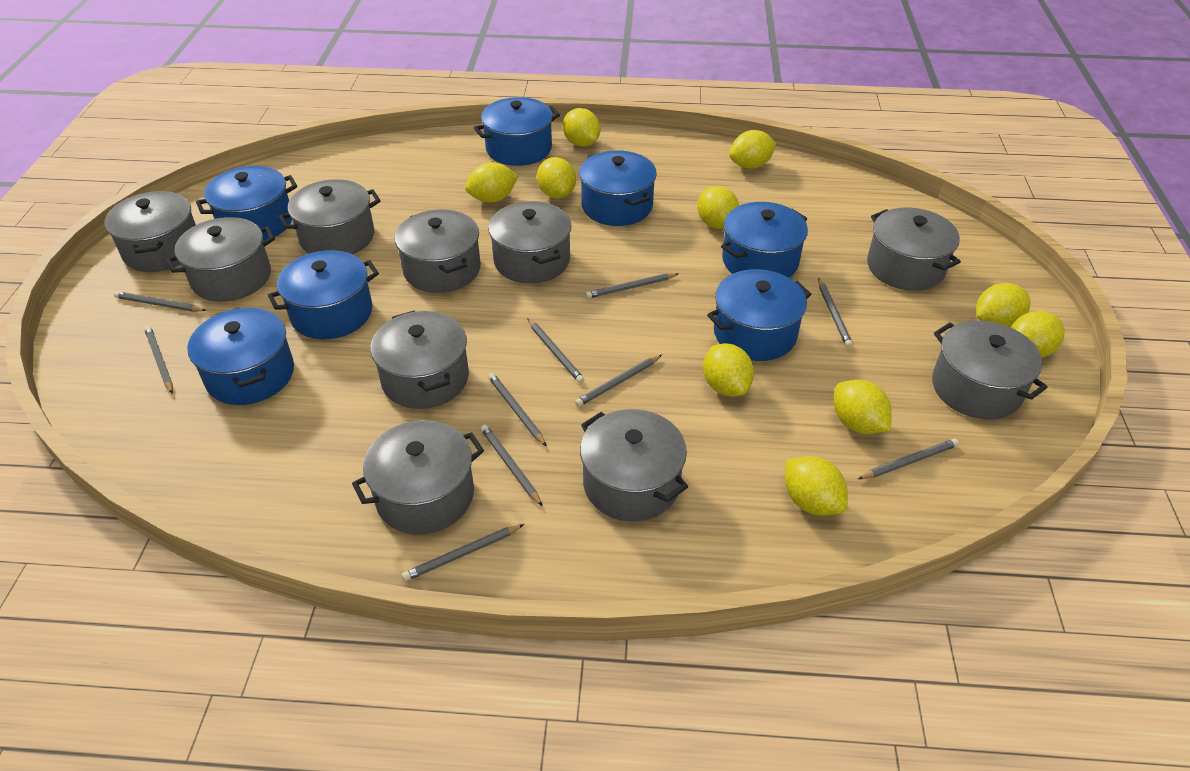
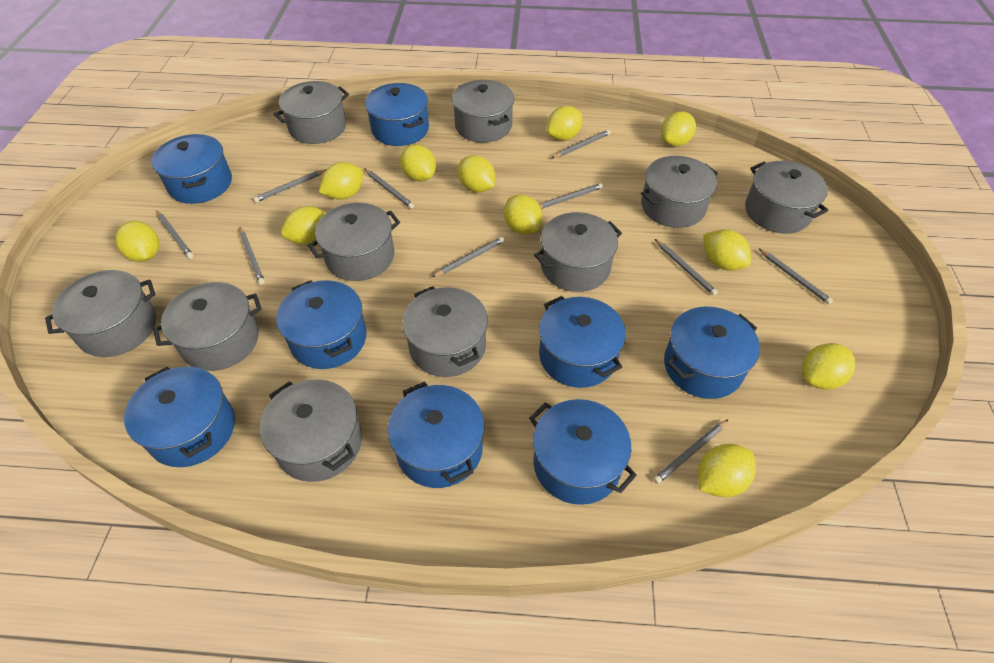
blue pot: [187,308,294,405] [196,166,297,241] [268,250,379,339] [474,97,560,166] [579,150,657,226] [707,269,812,361] [721,202,808,278] = 7 -> [124,367,235,467] [152,134,232,204] [276,280,367,369] [365,83,429,146] [388,382,484,488] [529,399,637,505] [539,296,626,388] [664,306,760,399] = 8
yellow lemon: [465,162,519,203] [537,157,576,199] [563,108,600,147] [697,186,739,229] [703,343,754,396] [729,130,776,169] [785,456,848,516] [834,380,892,434] [976,283,1031,327] [1011,311,1065,358] = 10 -> [115,221,159,262] [281,206,326,245] [319,162,363,200] [400,144,436,181] [458,155,495,193] [504,195,542,234] [546,106,582,141] [661,111,696,147] [698,444,756,497] [703,229,751,271] [802,343,855,390] = 11

